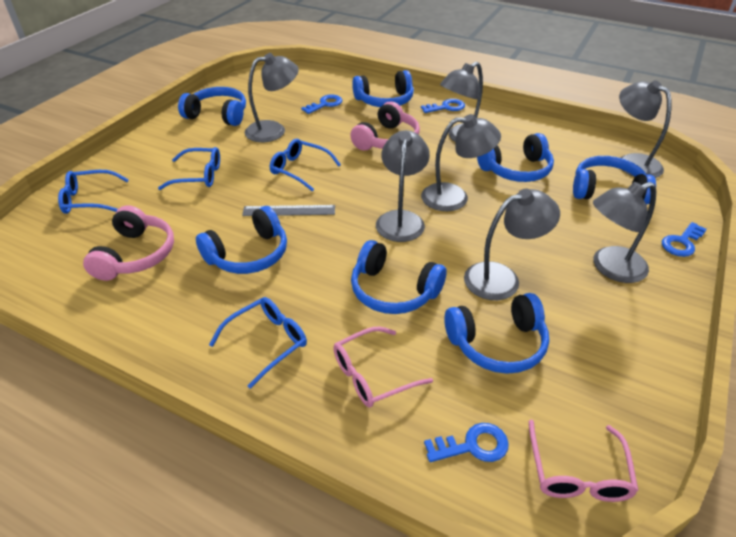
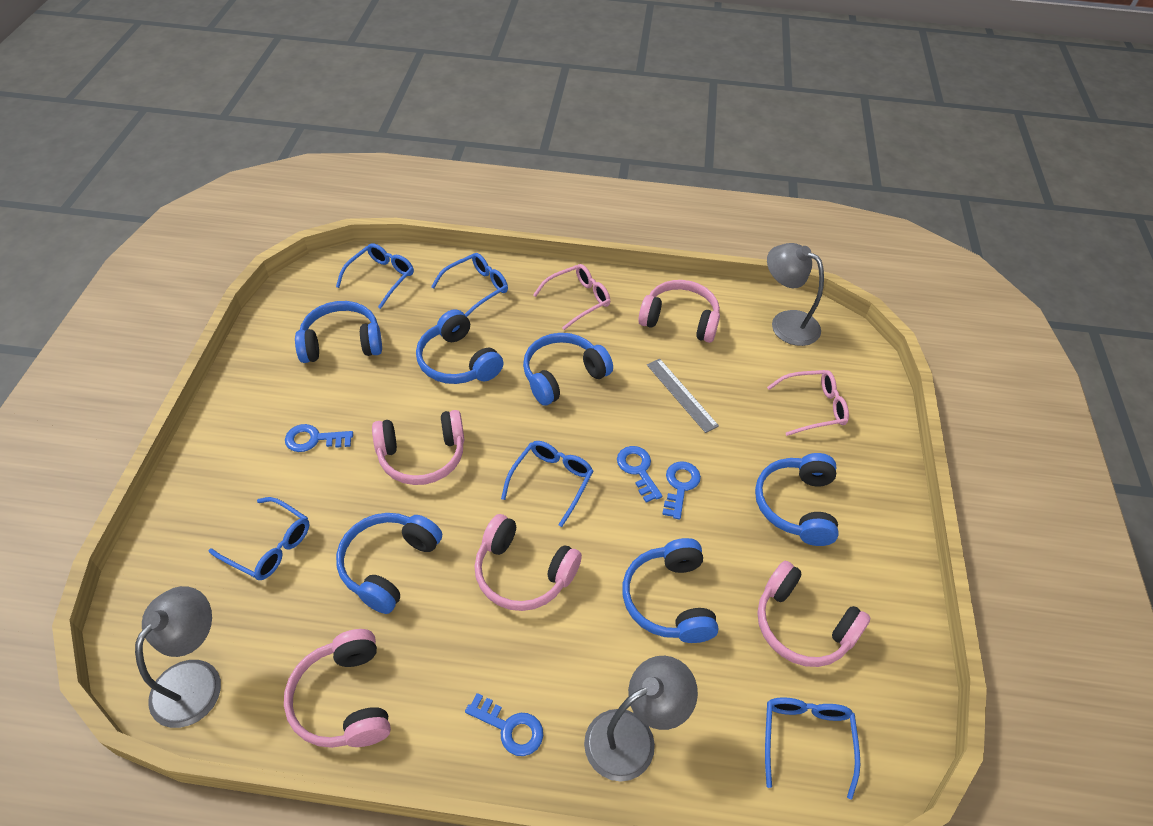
blue glasses: [58,170,129,214] [158,147,220,190] [209,297,307,389] [270,139,341,191] = 4 -> [209,497,309,580] [336,243,414,309] [431,253,508,317] [501,441,593,527] [765,698,860,800] = 5
blue headphones: [178,87,246,126] [196,206,287,274] [351,240,447,314] [352,70,414,107] [444,293,549,374] [477,133,554,182] [573,156,656,205] = 7 -> [295,301,382,363] [336,513,442,614] [416,309,504,384] [523,333,613,406] [622,538,719,643] [755,453,839,546] = 6
grey lamp: [245,53,299,142] [376,130,430,242] [421,114,501,211] [440,62,483,142] [464,188,560,300] [593,182,656,283] [619,80,672,178] = 7 -> [135,586,221,728] [584,656,698,782] [767,243,824,346] = 3
pink headphones: [83,205,174,281] [350,101,420,151] = 2 -> [284,629,391,748] [372,410,464,485] [474,514,582,611] [638,280,720,343] [757,561,871,667] = 5

